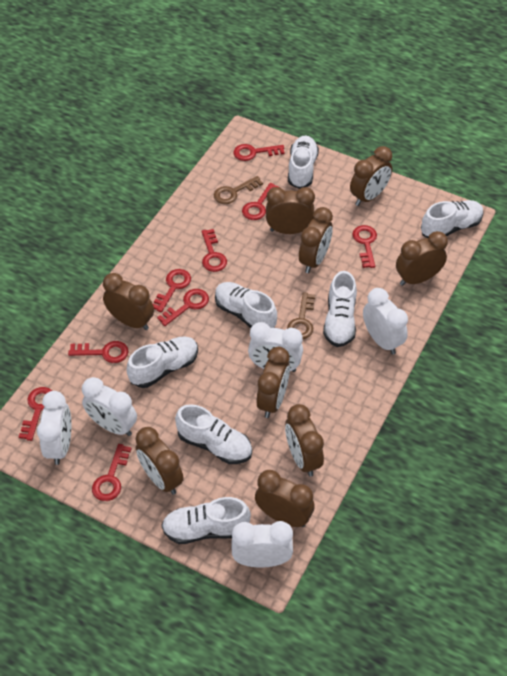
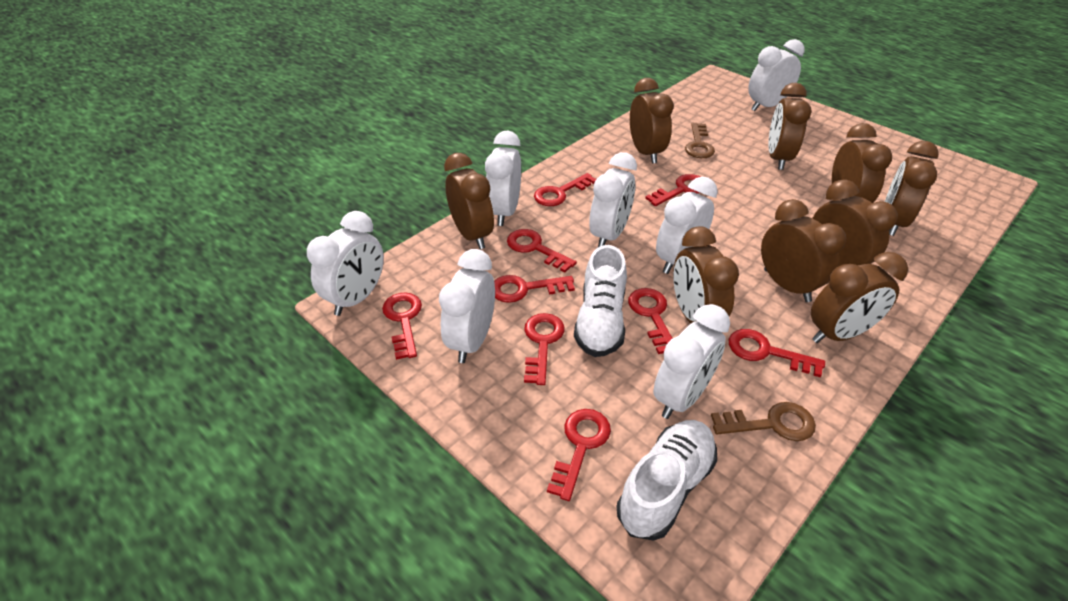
white clock: [37,391,71,465] [82,377,137,436] [232,521,293,568] [248,322,303,372] [363,288,408,355] = 5 -> [307,211,384,316] [439,249,495,363] [485,130,521,226] [589,152,637,247] [653,304,730,419] [656,177,718,274] [748,39,805,111] = 7
white shoe: [127,337,198,388] [162,497,251,544] [175,404,252,464] [215,282,277,328] [288,136,319,189] [323,271,357,347] [421,200,484,238] = 7 -> [574,245,627,357] [617,420,717,541] = 2

